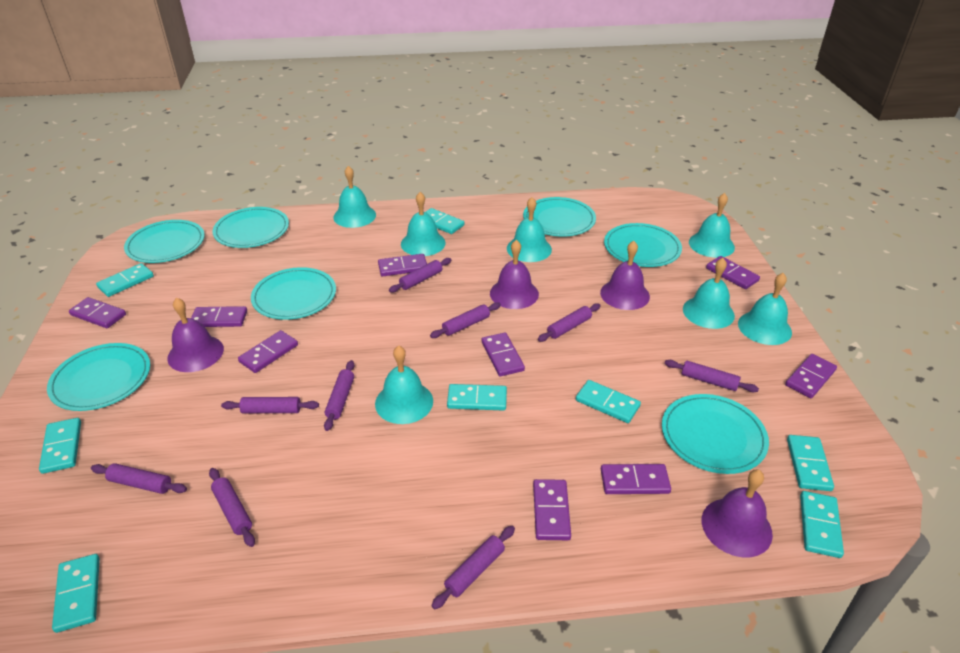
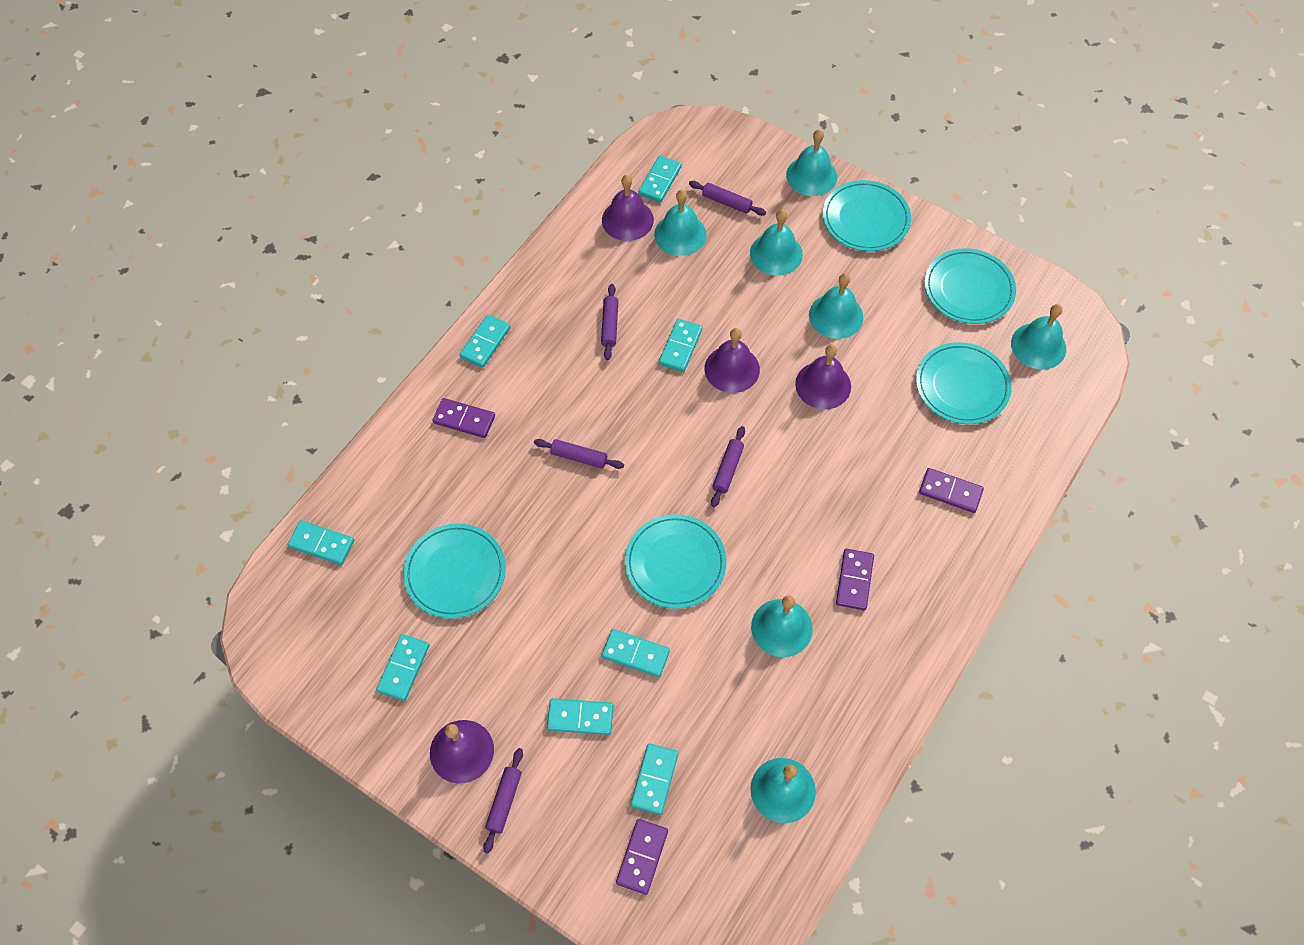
purple domino: [69,297,126,328] [191,306,247,327] [238,330,298,373] [378,254,427,276] [482,333,525,376] [533,479,571,540] [601,464,671,494] [706,256,760,289] [785,354,837,398] = 9 -> [432,398,495,438] [616,819,668,895] [836,549,874,610] [919,468,984,513] = 4
purple rolling pin: [91,463,187,494] [209,468,255,547] [221,397,319,413] [324,360,354,431] [389,258,451,293] [430,302,501,338] [431,526,515,609] [538,303,600,342] [665,360,759,392] = 9 -> [483,748,523,854] [534,439,624,469] [601,284,618,360] [689,181,766,216] [711,426,745,507] = 5
turquoise plate: [47,343,150,411] [124,220,205,263] [212,207,289,248] [251,267,336,320] [523,197,596,237] [604,223,682,267] [662,394,769,474] = 7 -> [403,524,506,619] [625,514,727,609] [823,180,911,252] [916,342,1012,424] [924,248,1016,324] = 5

